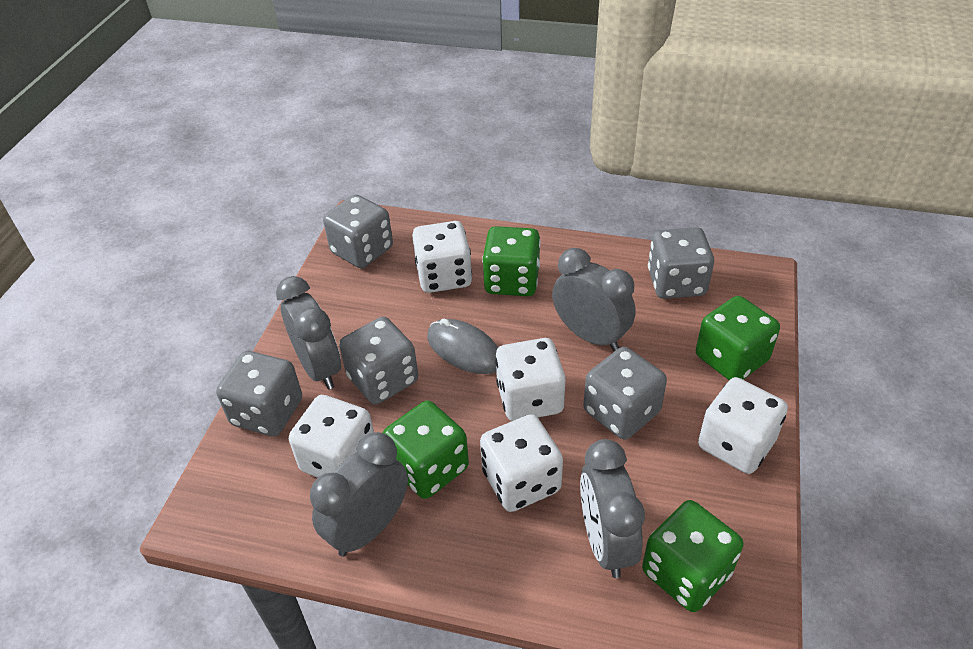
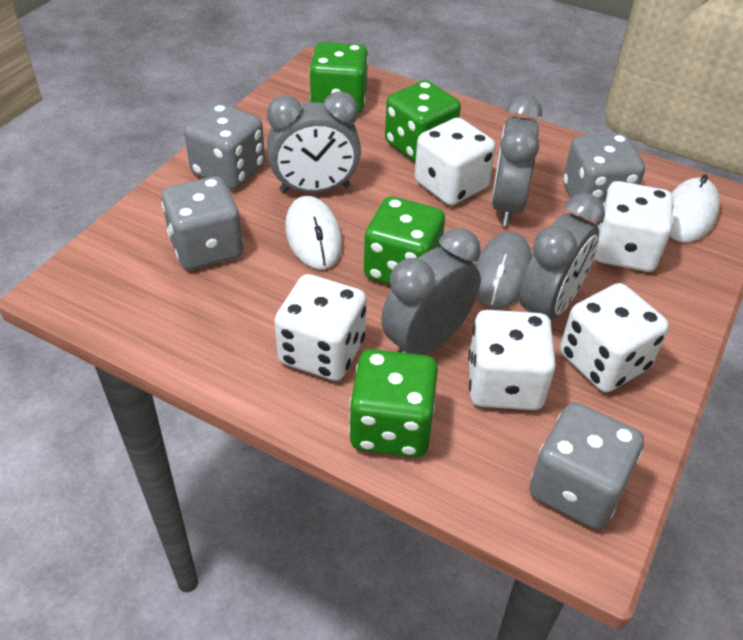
grey dice: [216,351,302,436] [323,194,393,268] [339,317,418,405] [583,347,667,440] [648,227,714,299] = 5 -> [161,176,243,270] [184,103,265,189] [529,402,644,529] [563,133,645,204] = 4
white mouse: none = 0 -> [285,196,342,269] [670,174,720,242] = 2

